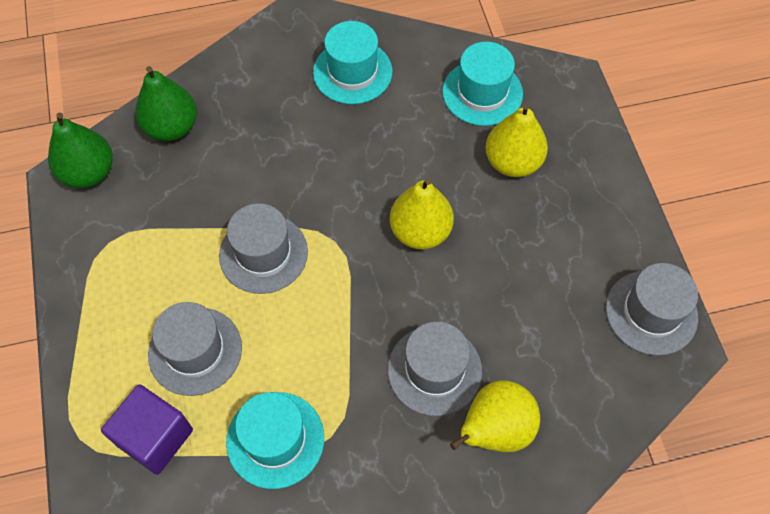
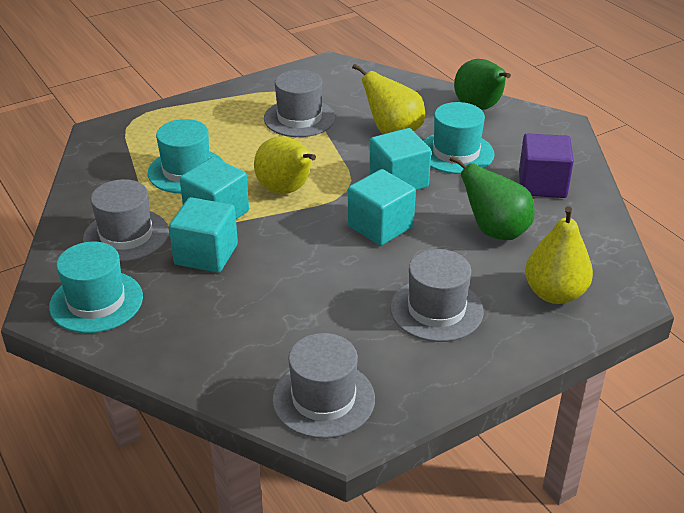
turquoise cube: none = 0 -> [169,197,238,273] [180,157,249,219] [348,169,416,246] [369,128,431,190] = 4

